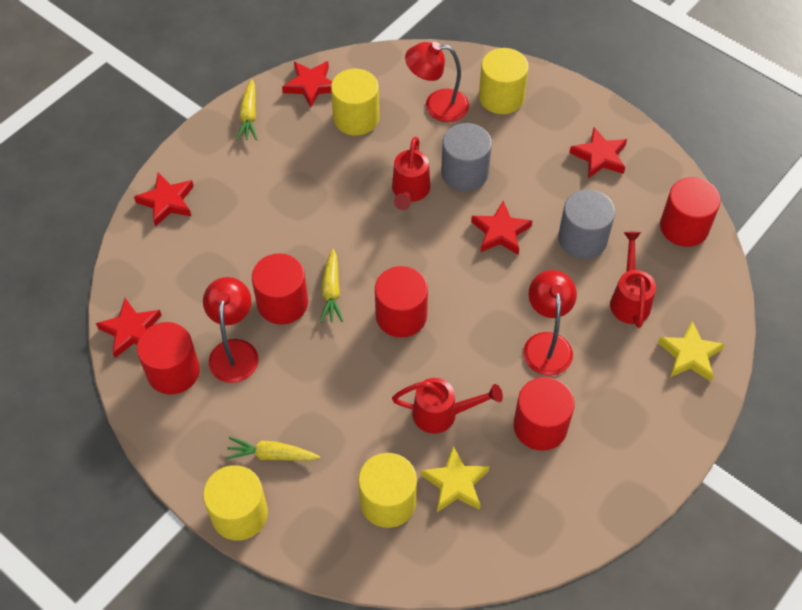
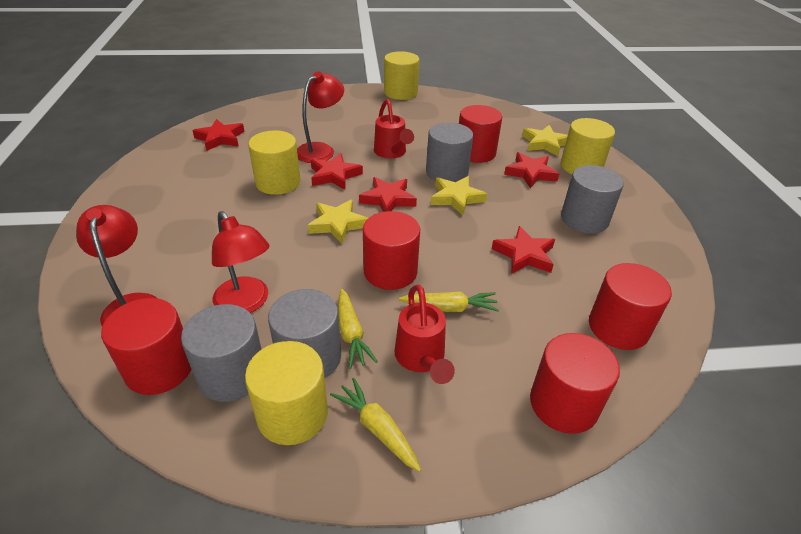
grey cylinder: [441,123,492,191] [558,189,615,259] = 2 -> [181,304,261,402] [268,289,341,378] [426,122,474,182] [561,165,624,234] = 4
red watering can: [392,137,430,210] [392,378,503,434] [610,232,656,328] = 3 -> [374,99,414,158] [394,285,455,384] = 2
yellow star: [421,446,490,512] [658,321,725,381] = 2 -> [308,199,368,244] [431,176,487,215] [522,125,568,156] = 3

